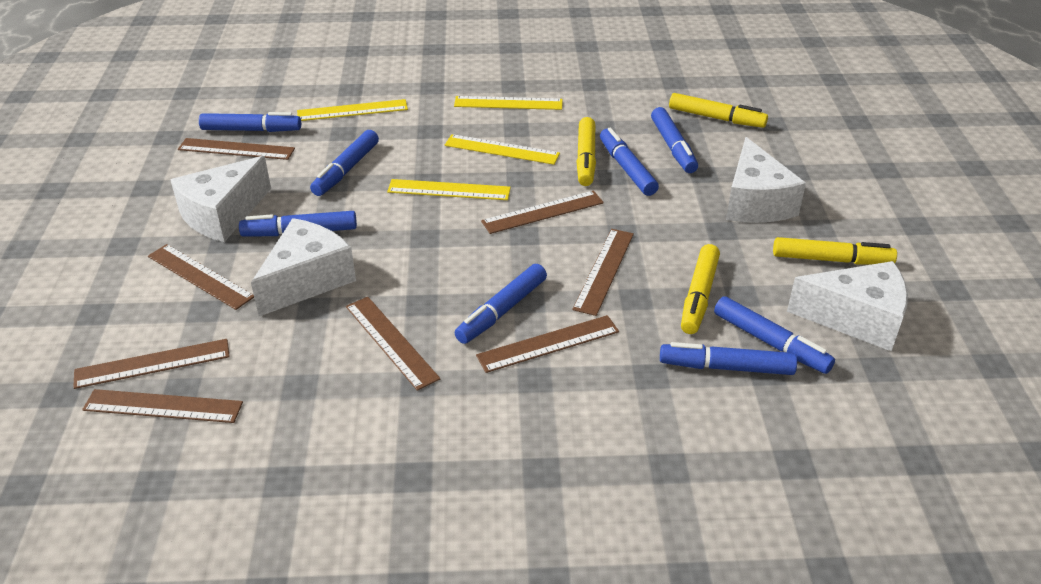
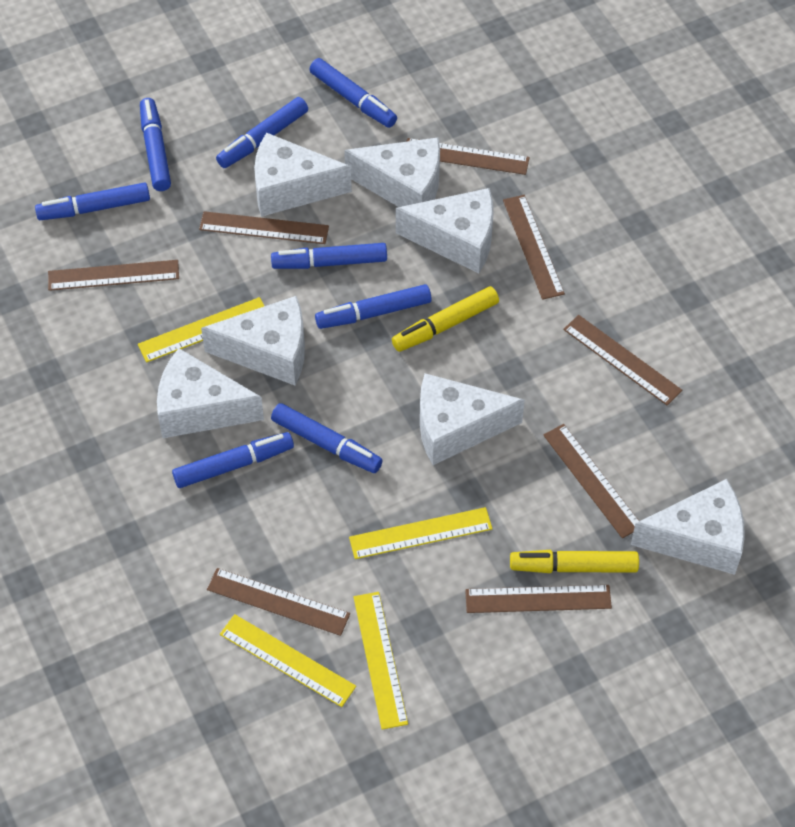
white cheese: [170,156,271,242] [251,218,356,316] [726,137,806,223] [787,261,908,351] = 4 -> [157,348,264,438] [201,296,305,385] [254,133,352,217] [344,137,440,207] [396,188,493,273] [420,373,525,465] [631,479,745,575] = 7
yellow marker: [576,117,596,186] [669,93,768,128] [681,244,720,334] [773,237,897,265] = 4 -> [392,286,499,352] [510,550,639,573] = 2

